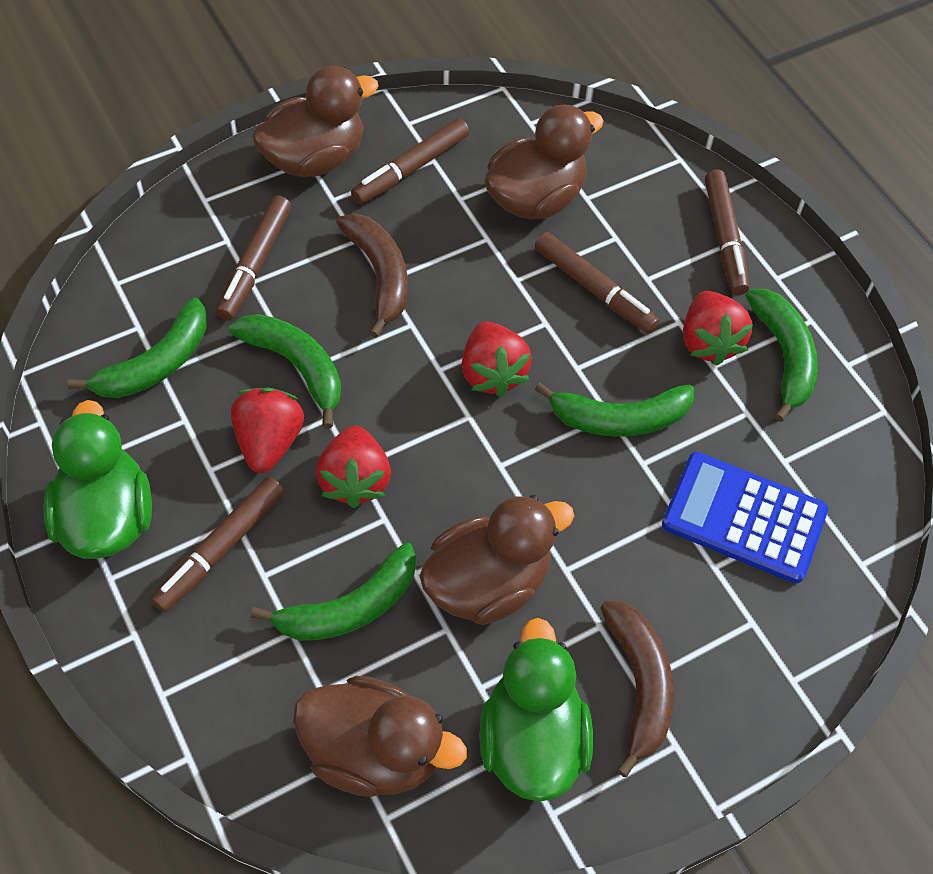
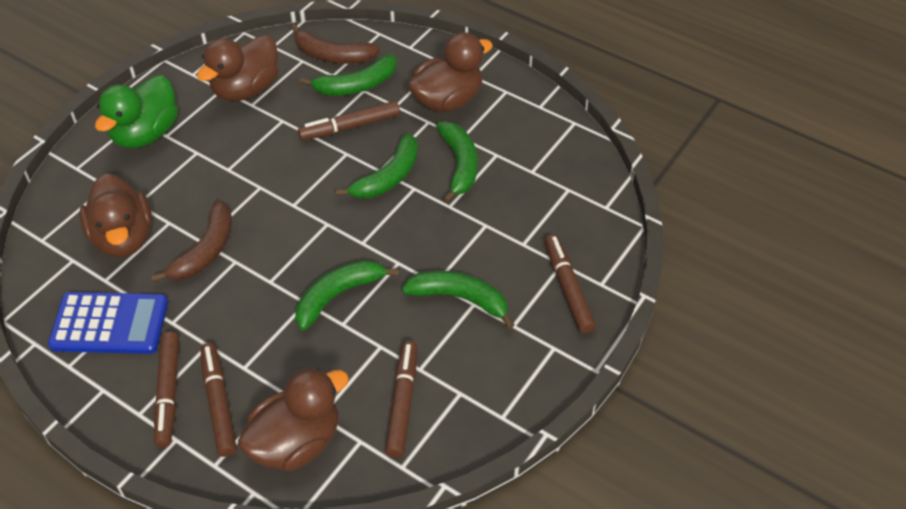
green duck: [43,400,152,559] [479,618,593,802] = 2 -> [95,75,178,148] = 1
red strawberry: [231,387,304,473] [316,426,391,508] [462,321,532,397] [683,291,753,366] = 4 -> none = 0

